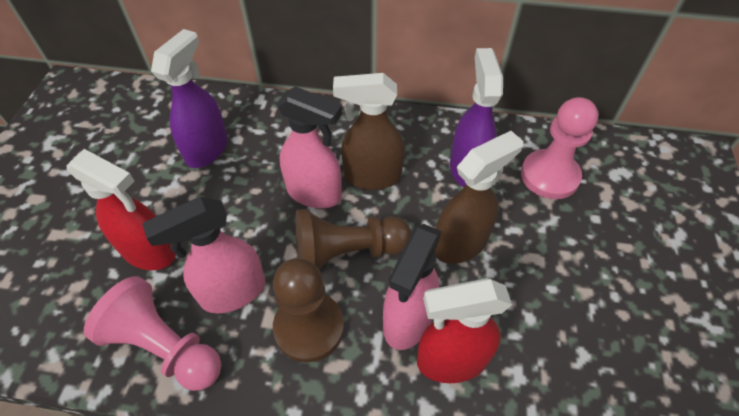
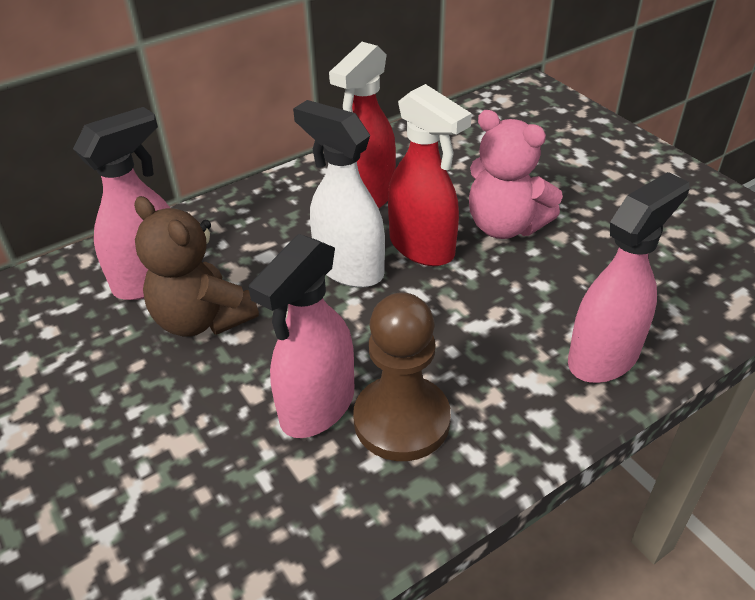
brown pawn: [273,258,344,362] [295,209,412,269] = 2 -> [353,293,451,461] = 1
brown spray bottle: [333,73,405,190] [434,131,523,264] = 2 -> none = 0
brown teddy bear: none = 0 -> [134,196,259,337] = 1
pink pawn: [84,276,221,391] [521,97,599,199] = 2 -> none = 0
pink teddy bear: none = 0 -> [469,110,563,239] = 1
purple spray bottle: [151,29,228,168] [450,48,503,187] = 2 -> none = 0
white spray bottle: none = 0 -> [293,100,385,288] = 1

